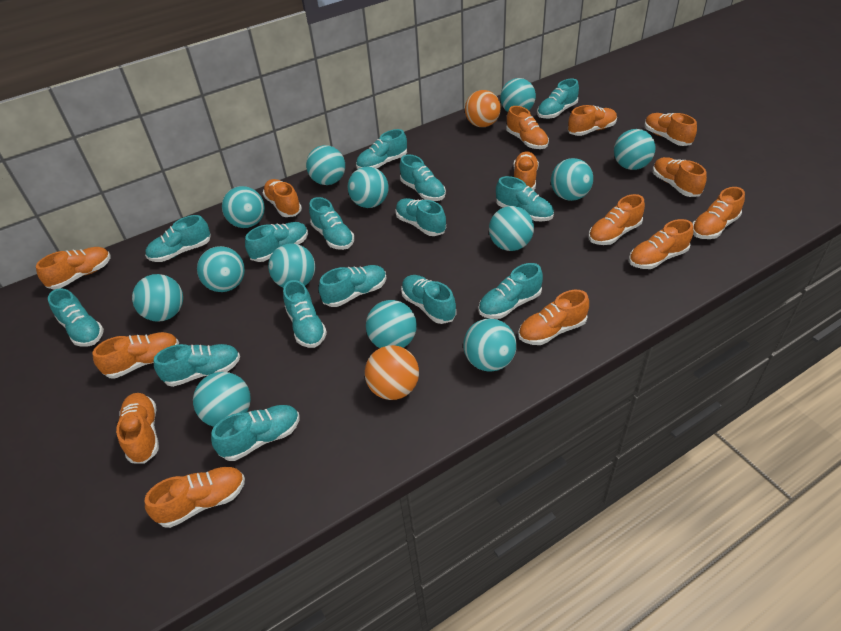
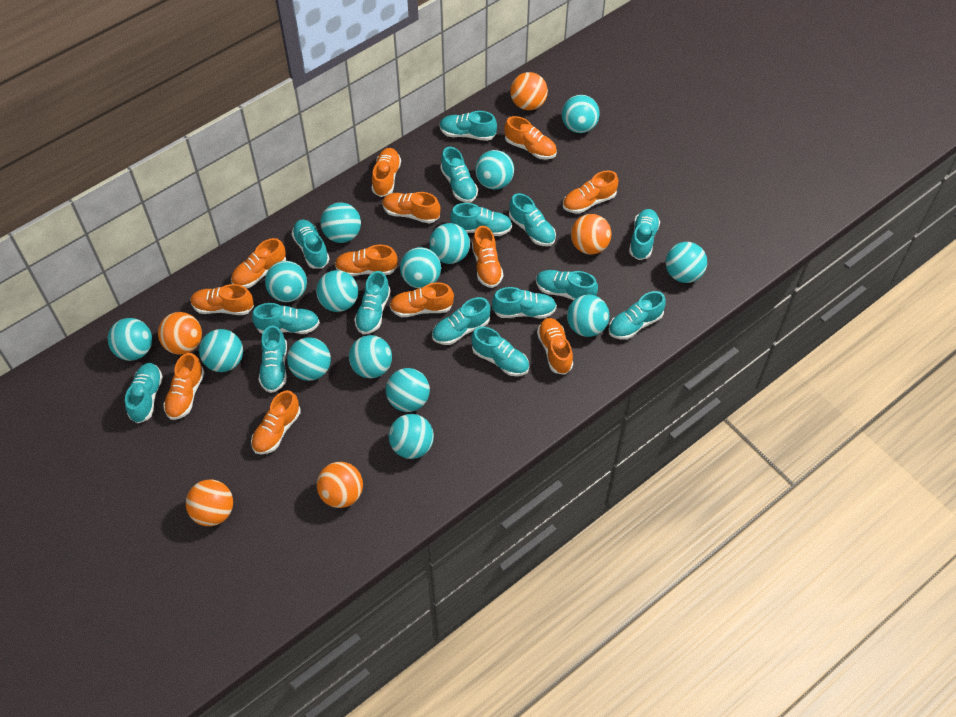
orange ball: [365,345,419,400] [465,90,501,127] = 2 -> [158,312,202,355] [186,479,233,526] [317,462,363,508] [510,72,548,110] [571,214,611,255] = 5
orange shoe: [36,247,111,289] [93,332,179,379] [116,393,159,464] [145,467,245,528] [263,179,302,217] [506,106,549,149] [513,151,539,190] [518,290,589,345] [568,105,617,136] [589,194,645,245] [629,219,693,269] [645,113,697,146] [653,157,707,197] [693,187,745,239] = 14 -> [163,353,204,420] [190,284,254,315] [231,238,286,288] [251,390,301,454] [335,245,398,276] [372,148,401,197] [382,192,440,223] [389,283,454,317] [472,226,503,288] [504,116,557,159] [537,318,573,375] [563,170,618,214] = 12
turquoise ball: [132,274,183,322] [193,372,251,427] [197,246,245,292] [222,186,265,228] [268,244,315,288] [306,145,345,185] [348,167,389,208] [366,300,417,348] [463,318,517,372] [489,206,534,251] [500,78,536,112] [551,158,593,201] [614,129,656,170] = 13 -> [108,318,152,361] [199,329,243,372] [265,261,307,302] [287,337,331,381] [316,270,358,312] [321,202,361,243] [349,335,392,378] [386,368,430,412] [389,414,434,459] [400,247,441,288] [429,223,470,264] [475,150,514,190] [562,95,600,133] [567,295,609,337] [666,242,707,283] = 15

